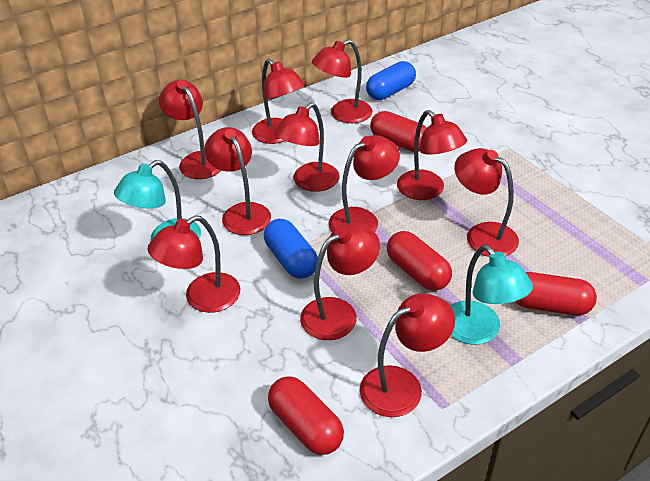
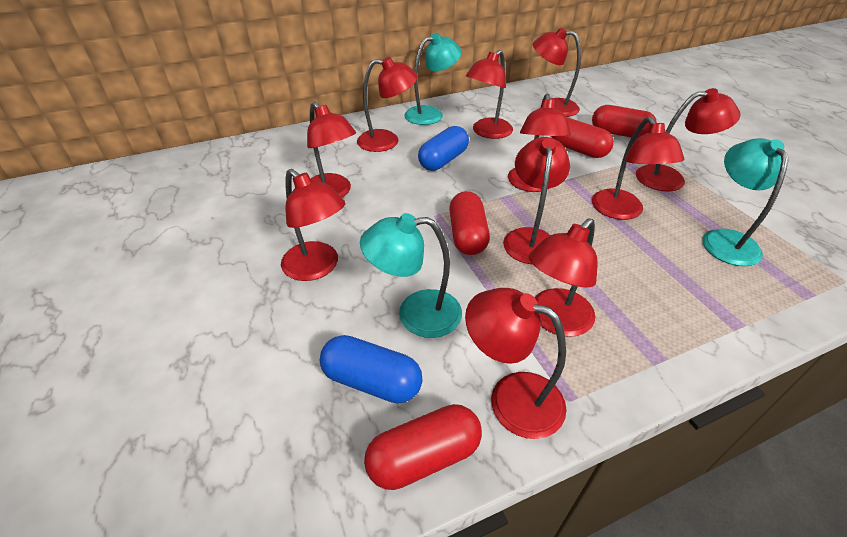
turquoise lamp: [114,160,201,241] [451,245,533,345] = 2 -> [360,213,462,338] [404,33,462,125] [703,138,788,266] = 3

